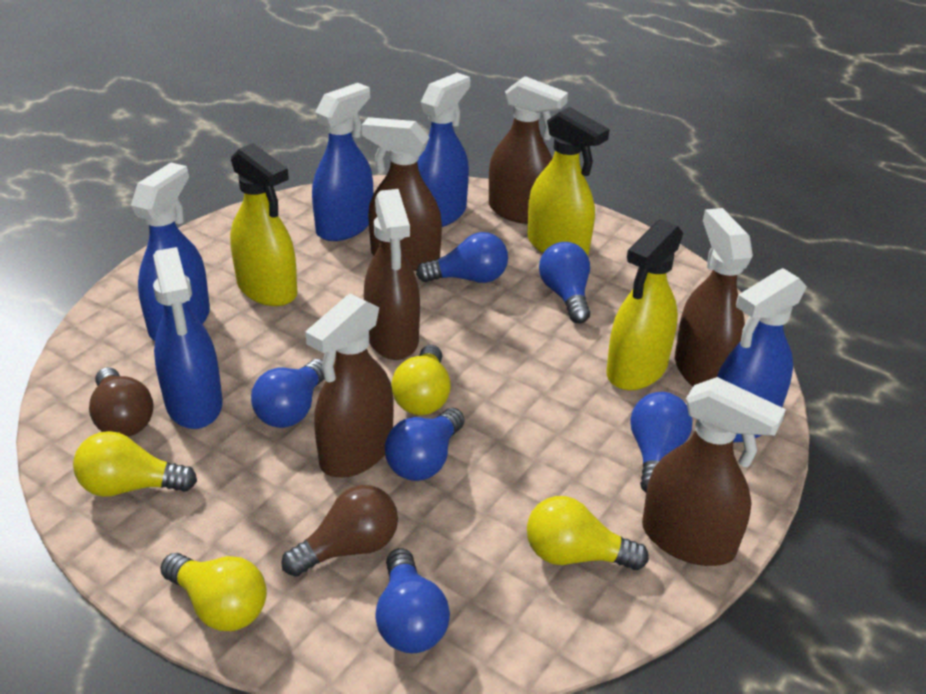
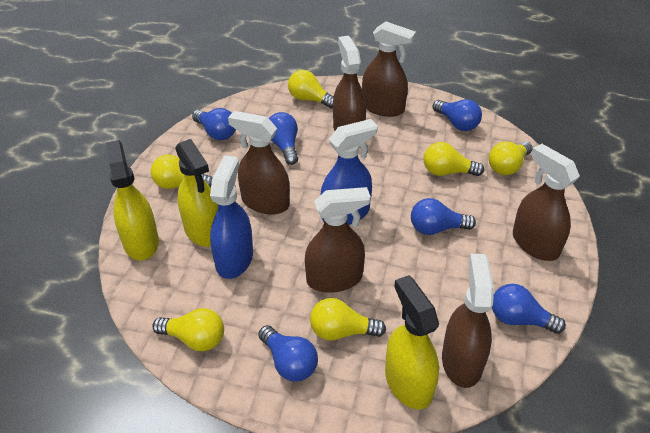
blue spray bottle: [131,163,210,341] [153,247,223,429] [312,83,373,241] [417,73,470,227] [717,268,807,442] = 5 -> [210,155,253,279] [320,119,378,225] = 2
brown light bulb: [89,367,154,437] [281,485,398,577] = 2 -> none = 0
yellow light bulb: [73,431,197,497] [160,553,267,631] [391,345,451,415] [527,496,649,570] = 4 -> [151,154,213,189] [152,308,224,351] [288,70,334,109] [310,298,386,340] [424,142,484,176] [489,141,533,175] = 6

